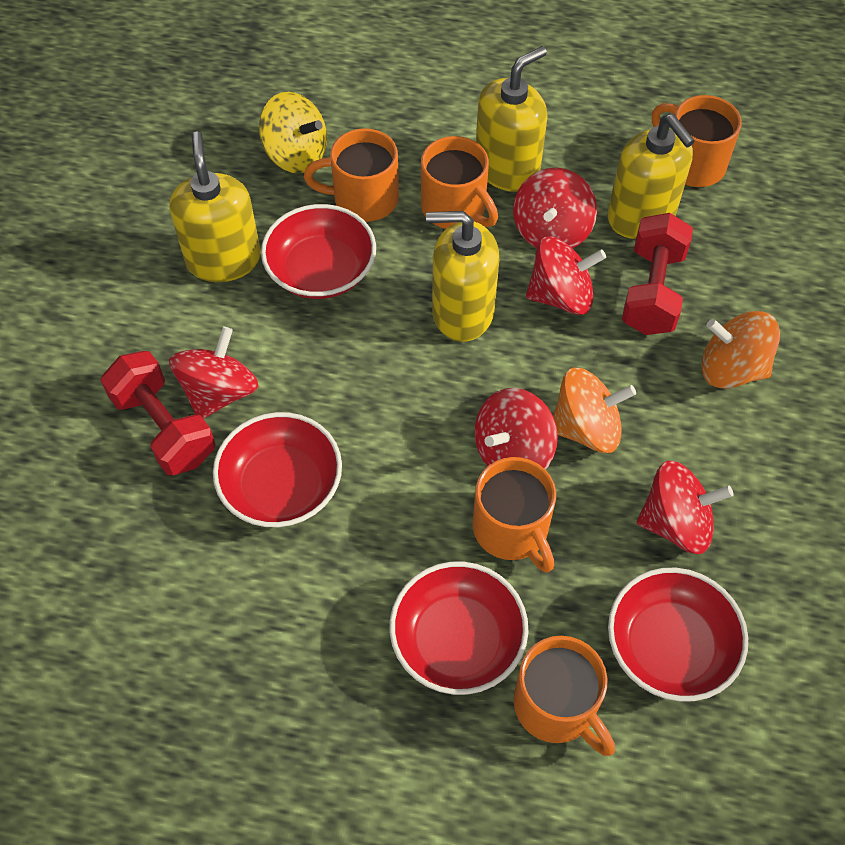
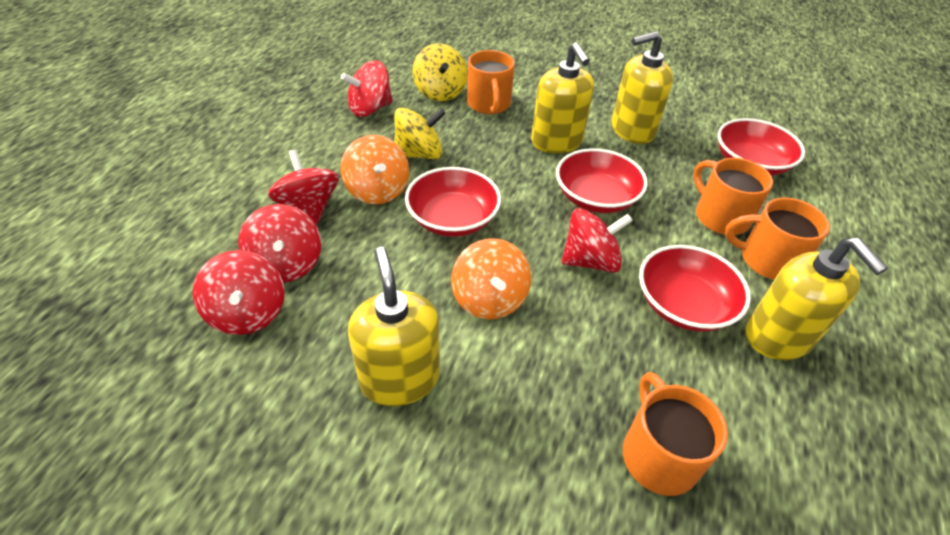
orange mug: [304,128,399,222] [421,136,498,229] [473,457,556,573] [514,636,615,756] [652,95,742,187] = 5 -> [467,50,515,114] [623,372,728,496] [693,158,773,235] [725,198,830,280] = 4
red dumbbell: [101,351,215,475] [622,213,693,335] = 2 -> none = 0
yellow spinning top: [259,92,327,174] = 1 -> [394,107,446,159] [413,43,468,101] = 2

